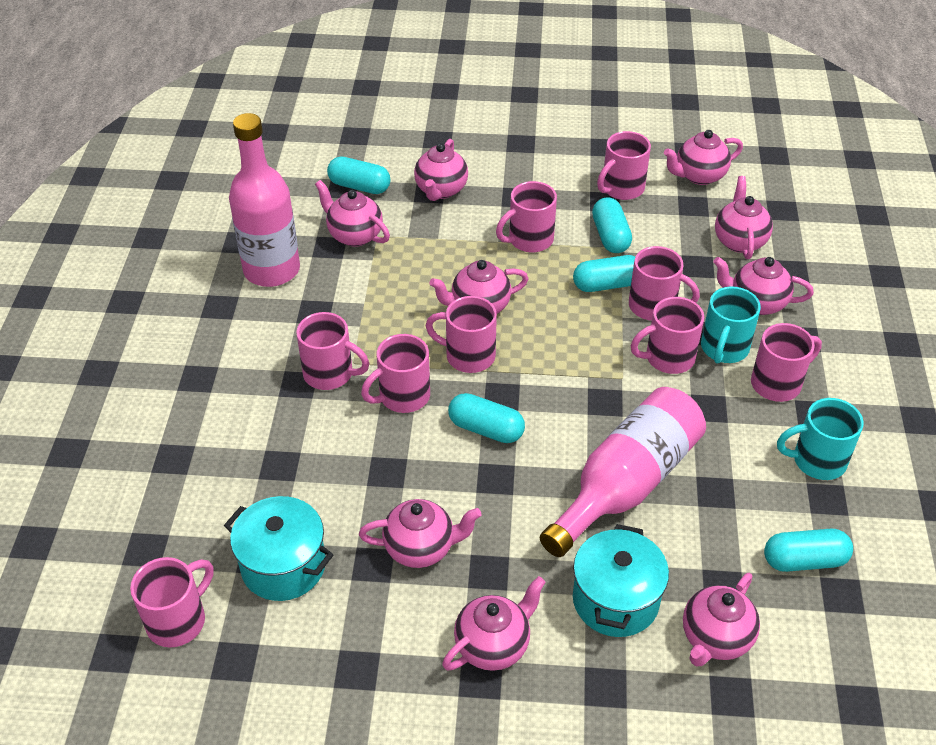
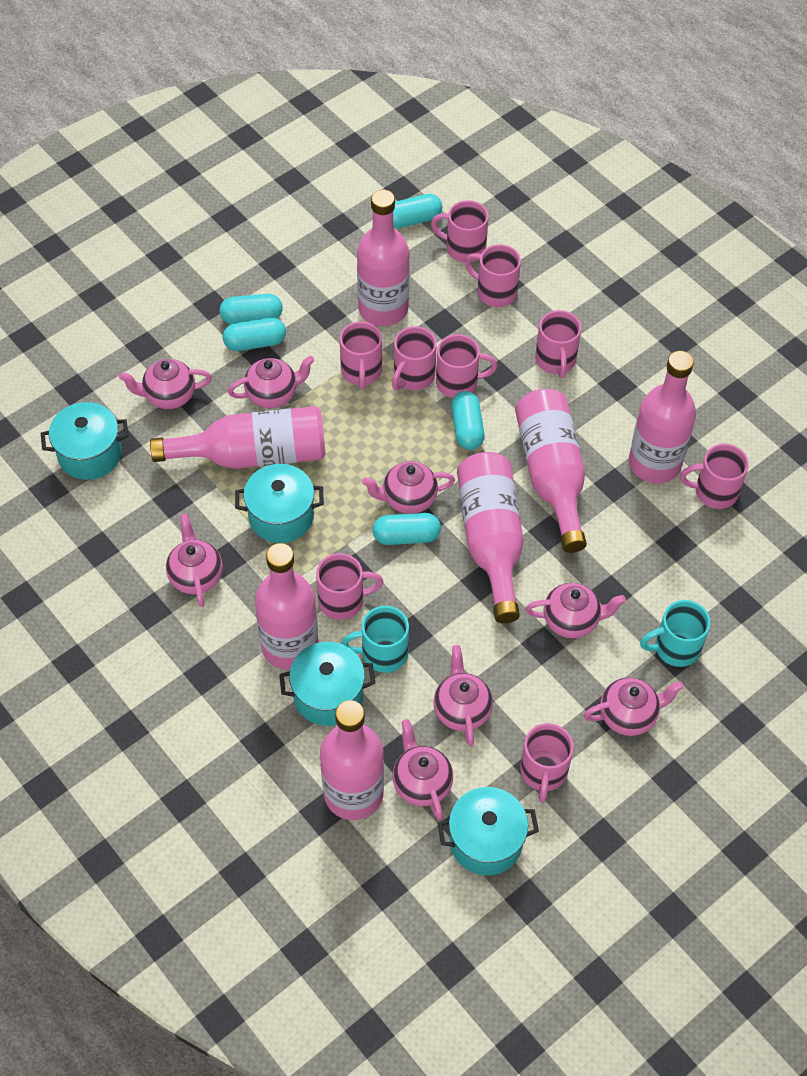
pink bottle: [229,113,300,287] [540,387,706,557] = 2 -> [150,406,326,469] [255,543,318,670] [320,700,384,820] [357,190,410,326] [457,452,524,623] [515,389,587,553] [629,351,696,484] = 7
pink teapot: [315,180,390,247] [359,499,481,568] [414,139,468,201] [429,260,529,314] [442,576,546,671] [664,130,743,185] [683,573,760,666] [713,257,814,315] [715,176,773,259] = 9 -> [119,359,212,409] [166,514,223,607] [228,356,314,408] [362,461,455,514] [393,719,453,820] [434,645,493,746] [525,583,626,638] [584,677,684,736] = 8
turquoise pot: [224,496,333,601] [573,524,669,637] = 2 -> [41,402,129,480] [235,464,324,543] [279,642,375,726] [438,787,539,875] = 4

